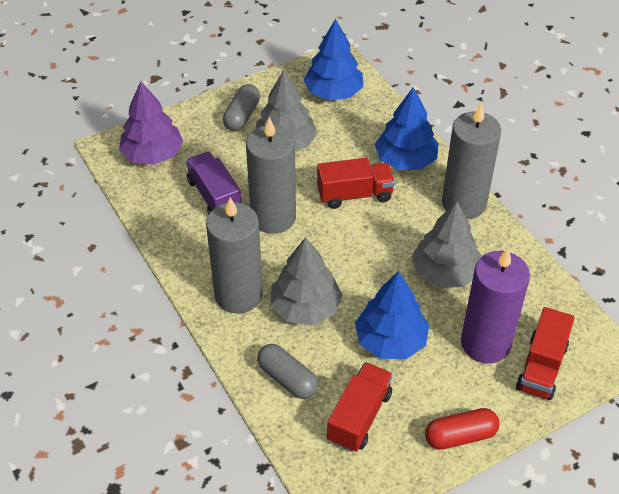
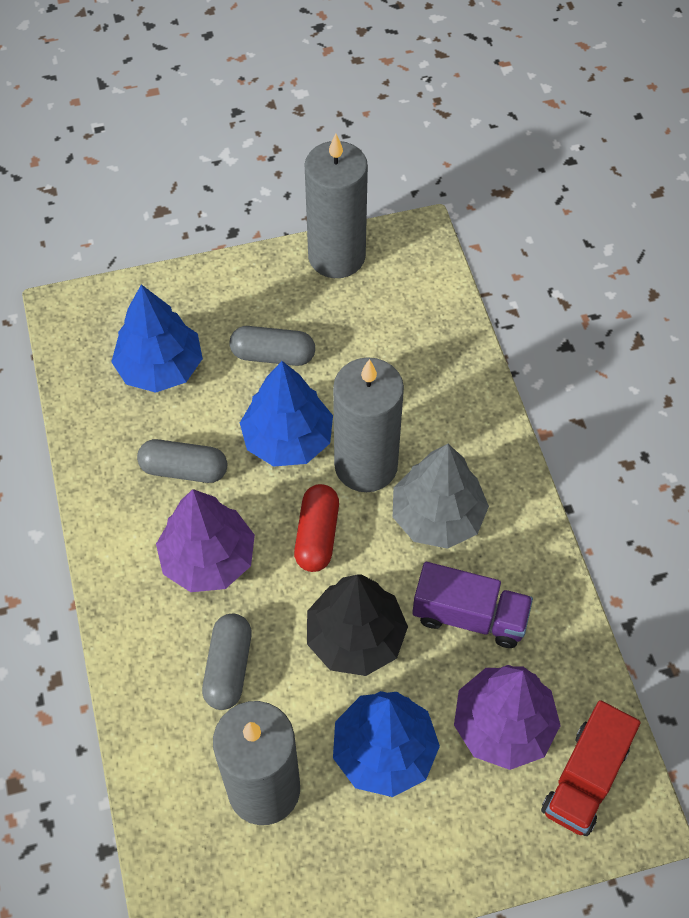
black tree: none = 0 -> [307,574,408,676] = 1
grey capsule: [223,84,260,131] [257,344,318,399] = 2 -> [137,439,227,483] [202,614,252,710] [230,326,315,366] = 3
grey tree: [255,70,318,151] [271,237,343,326] [411,202,482,288] = 3 -> [393,444,489,549] = 1
purple candle: [461,248,530,363] = 1 -> none = 0
purple tree: [119,81,183,165] = 1 -> [156,489,255,592] [454,665,561,770] = 2
red truck: [317,158,395,209] [327,362,393,452] [516,307,575,400] = 3 -> [541,700,641,836] = 1

